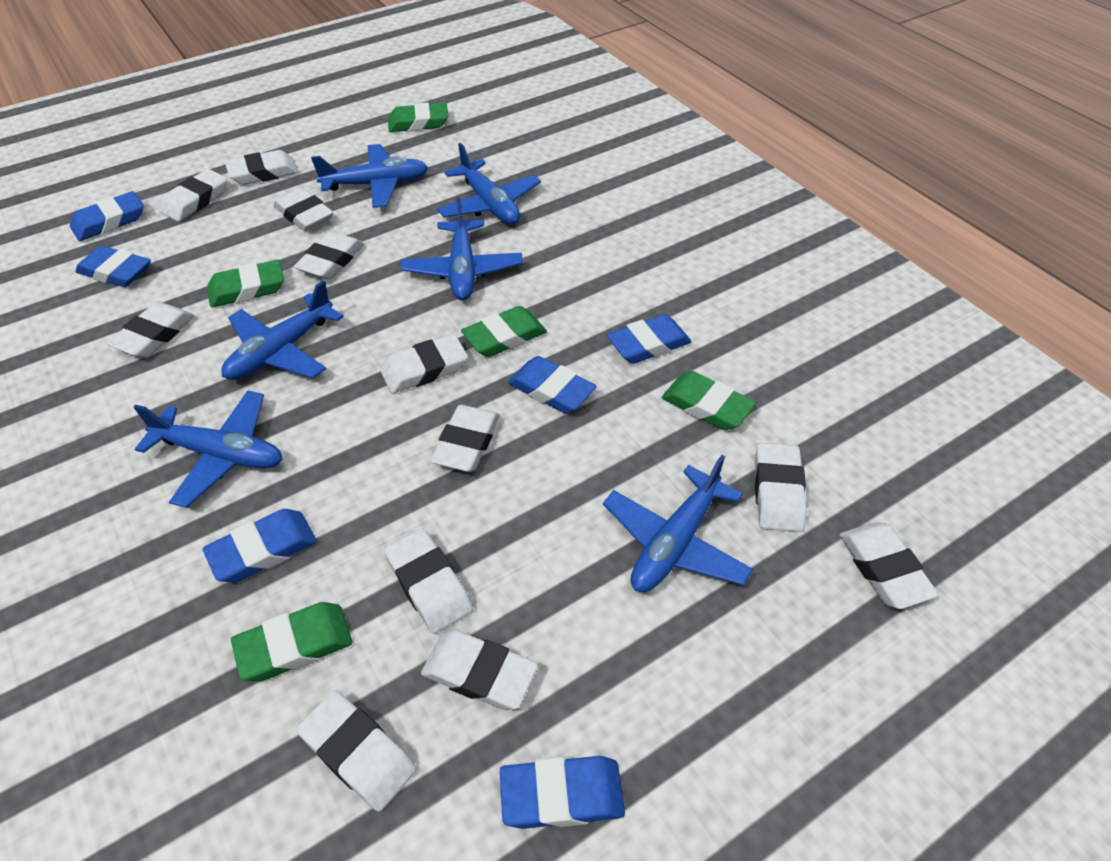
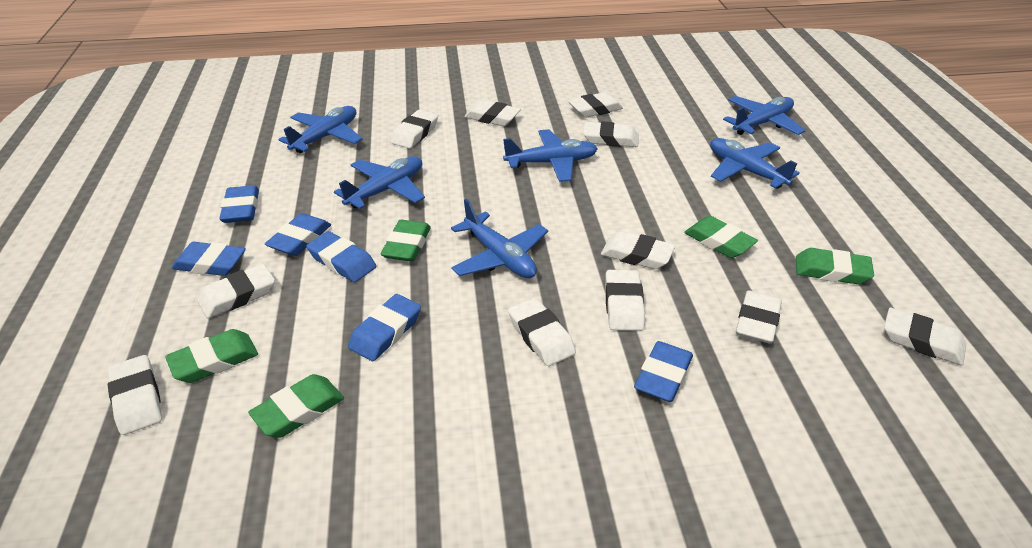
white eraser: [107,302,195,358] [159,169,227,222] [225,150,298,185] [273,188,334,231] [294,231,364,280] [296,690,417,812] [380,334,468,393] [384,528,473,634] [421,630,538,710] [430,405,500,472] [755,443,807,532] [839,522,939,609] = 12 -> [108,355,162,435] [197,264,275,318] [390,110,438,148] [464,100,521,126] [508,298,576,366] [568,92,623,118] [583,121,639,147] [601,231,675,269] [605,270,645,331] [736,291,782,343] [884,308,966,365] = 11

